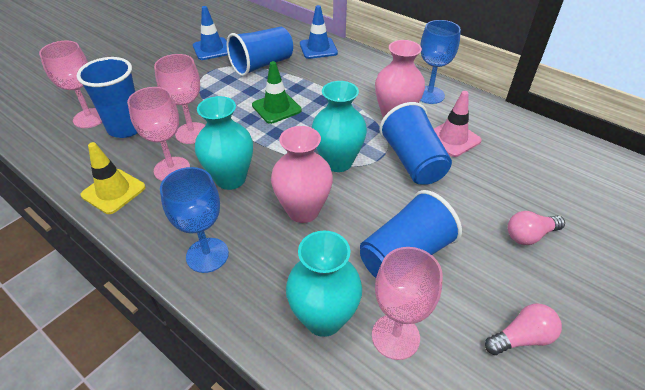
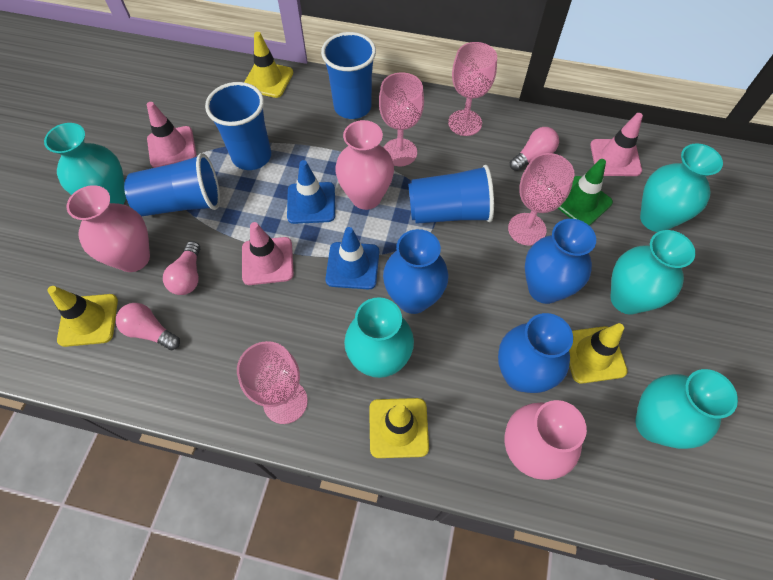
blue goblet: [160,167,229,273] [420,20,461,104] = 2 -> none = 0
blue vase: none = 0 -> [383,229,448,314] [498,313,573,393] [525,219,596,304] = 3
pink light bulb: [485,303,562,355] [508,211,565,245] = 2 -> [116,303,180,350] [163,241,200,295] [510,127,559,171] = 3
pink traffic cone: [434,91,482,157] = 1 -> [147,102,197,168] [242,222,294,285] [590,113,643,176] = 3
pink vase: [271,126,333,223] [375,40,425,118] = 2 -> [67,185,150,272] [335,120,394,210] [504,400,587,480] = 3
turquoise vase: [195,96,253,190] [286,231,362,337] [312,81,367,172] = 3 -> [44,123,126,204] [344,297,414,378] [611,230,695,315] [636,369,738,449] [640,143,723,232] = 5
yellow traffic cone: [81,142,146,214] = 1 -> [47,286,118,347] [244,32,293,98] [369,398,429,458] [569,323,628,384] = 4

